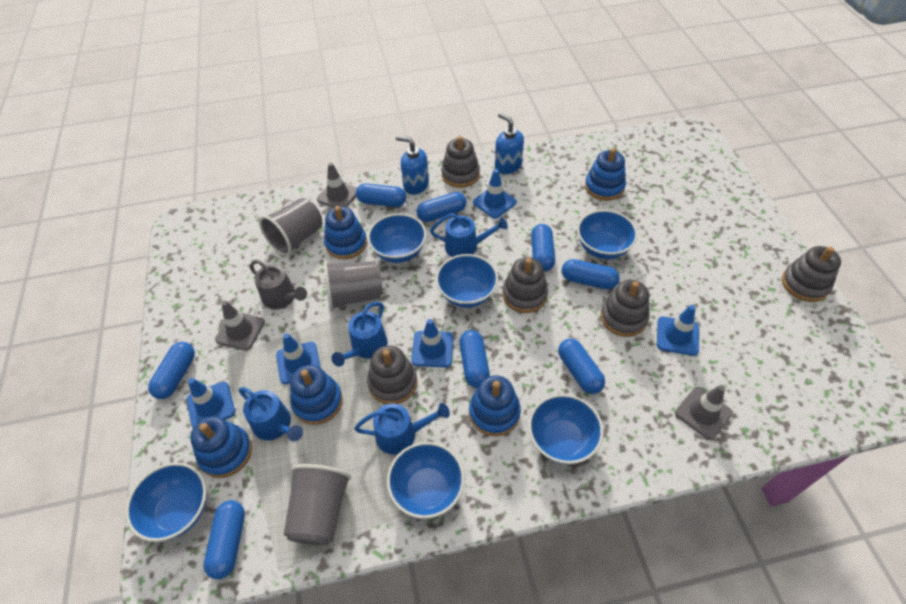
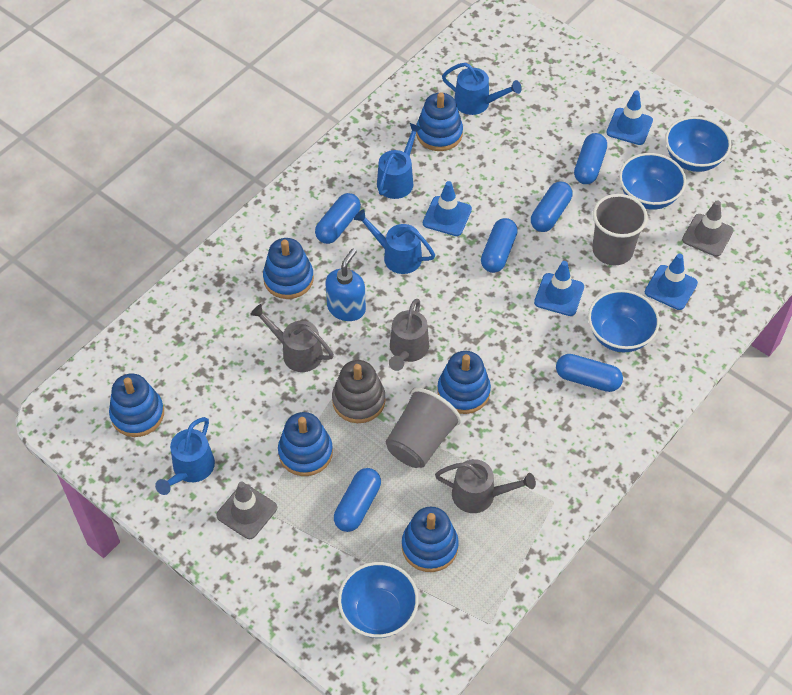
blue bowl: [125,463,206,542] [367,213,427,263] [387,442,465,519] [436,254,498,308] [528,394,604,464] [577,210,638,259] = 6 -> [338,562,419,638] [588,290,660,353] [619,153,686,210] [665,116,731,172] = 4
blue capsule: [148,342,195,399] [203,500,245,579] [356,183,406,207] [417,192,467,222] [459,330,490,388] [531,224,555,271] [558,339,605,394] [562,259,620,289] = 8 -> [315,193,361,244] [334,468,381,532] [481,218,518,273] [531,181,572,232] [556,354,623,392] [574,133,607,184] = 6
blue soap dispenser: [396,136,429,195] [495,113,524,174] = 2 -> [325,248,366,321] = 1
blue stacking toy: [190,416,252,478] [290,365,343,425] [324,206,367,259] [469,375,521,436] [585,148,626,201] = 5 -> [109,373,164,437] [263,238,314,299] [278,412,333,476] [402,507,459,572] [416,92,463,151] [437,351,491,414] = 6
blue traffic cone: [186,378,235,428] [276,333,321,384] [411,319,454,367] [473,169,517,219] [657,305,699,356] = 5 -> [423,181,472,236] [534,261,584,316] [607,91,653,145] [645,253,698,310] = 4
grey cup: [259,198,322,256] [284,464,351,545] [323,261,382,310] = 3 -> [386,388,461,468] [592,194,648,265] = 2
grey stacking toy: [367,345,417,404] [441,136,480,188] [503,257,548,313] [600,280,649,337] [782,246,841,302] = 5 -> [332,360,385,423] = 1
grey traffic cone: [215,301,265,351] [317,163,357,208] [675,385,733,440] = 3 -> [216,482,277,539] [682,200,734,257] = 2
grey watering can: [250,260,307,309] = 1 -> [250,304,334,372] [389,299,429,371] [435,459,536,513] = 3

